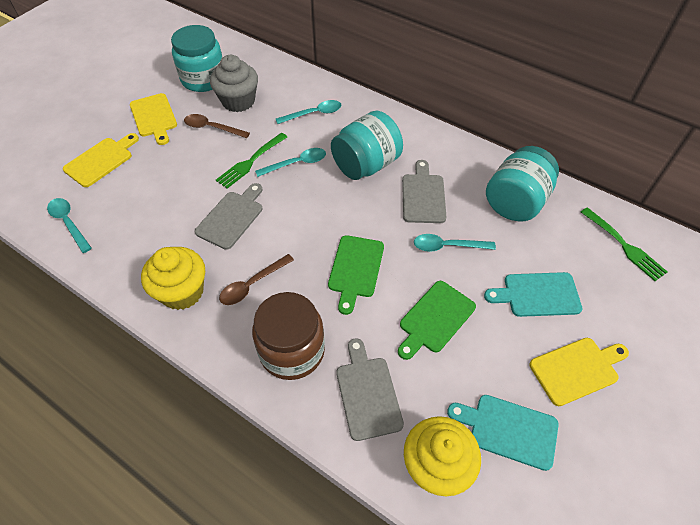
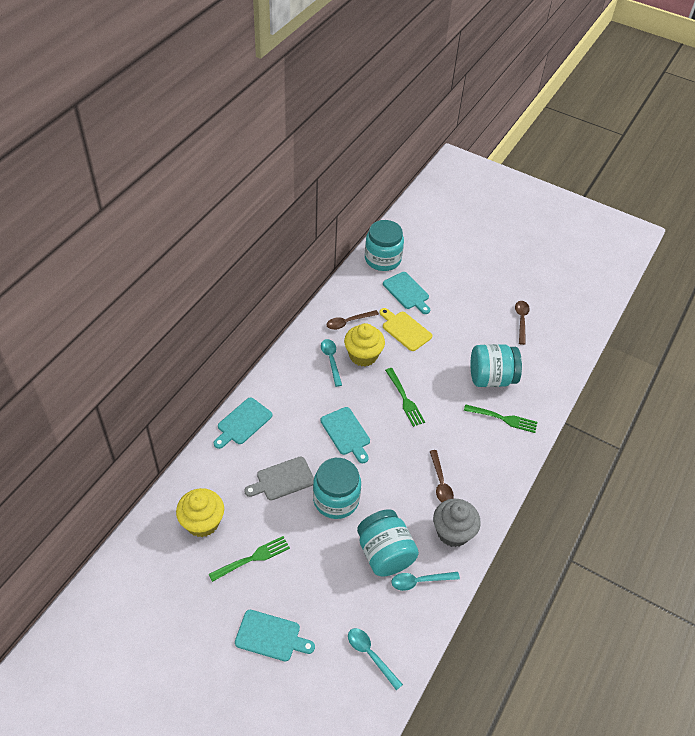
brown jar: [252,292,325,380] = 1 -> none = 0
brown spoon: [184,114,250,138] [219,254,294,305] = 2 -> [326,310,379,330] [430,450,454,502] [515,301,530,345] = 3
green cutting board: [328,235,384,315] [398,281,476,360] = 2 -> none = 0
green fork: [216,133,287,189] [581,207,668,281] = 2 -> [209,536,290,582] [385,368,425,427] [464,404,537,433] = 3
grey cutting board: [195,183,262,250] [337,339,404,441] [402,160,446,223] = 3 -> [244,456,314,500] = 1
turquoise cutting board: [447,395,559,471] [484,272,582,317] = 2 -> [214,398,272,449] [235,610,315,661] [320,407,370,463] [383,272,430,314] = 4
turquoise jar: [171,25,223,92] [331,111,403,180] [486,146,559,222] = 3 -> [313,458,361,519] [357,509,419,577] [365,220,404,271] [470,344,522,387] = 4
turquoise spoon: [47,198,92,253] [255,148,326,177] [276,100,342,124] [414,234,496,252] = 4 -> [321,339,342,387] [348,628,403,690] [392,572,460,591] = 3
yellow cutting board: [63,133,139,187] [130,93,177,145] [529,338,629,406] = 3 -> [379,308,432,351] = 1

